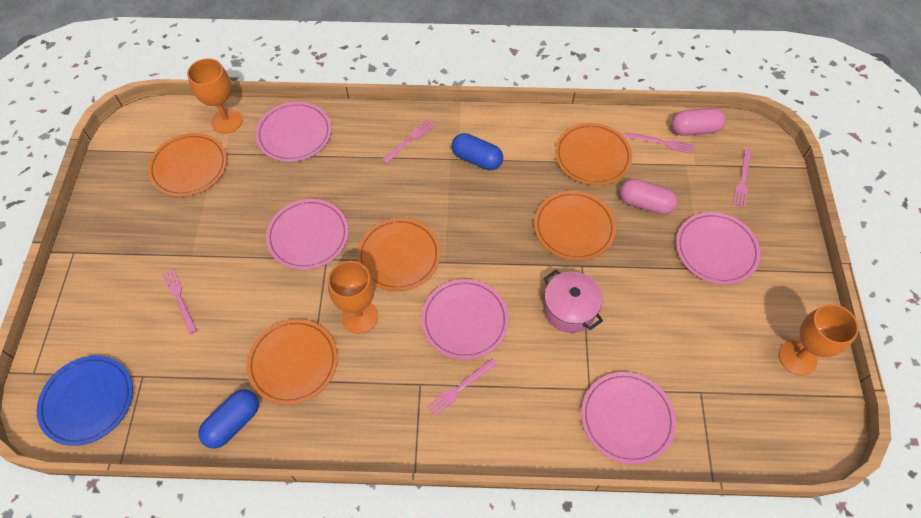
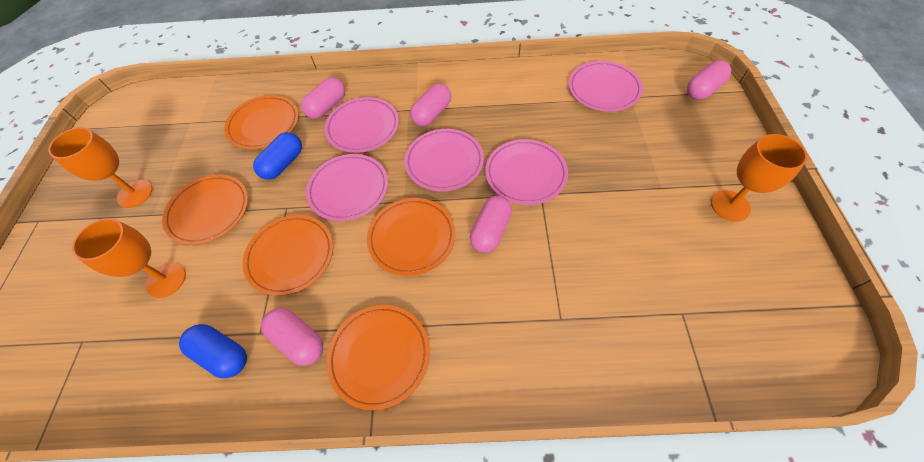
blue plate: [37,356,133,446] = 1 -> none = 0
pink capsule: [620,179,677,215] [671,108,726,136] = 2 -> [261,308,323,366] [301,77,345,119] [410,83,451,126] [470,196,512,253] [687,60,731,100] = 5
pink fork: [162,269,197,334] [382,119,435,164] [427,358,497,416] [625,132,694,154] [733,150,752,208] = 5 -> none = 0
pink pot: [544,270,603,333] = 1 -> none = 0

